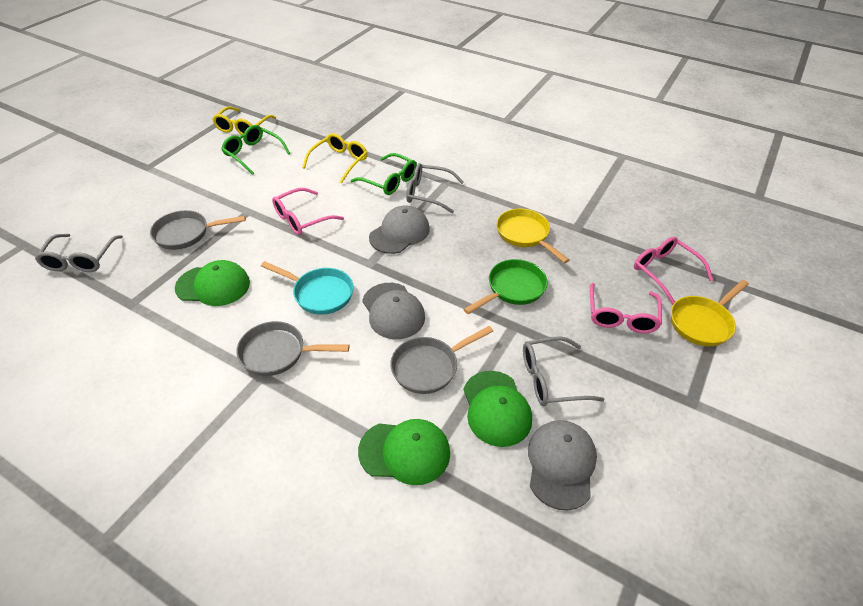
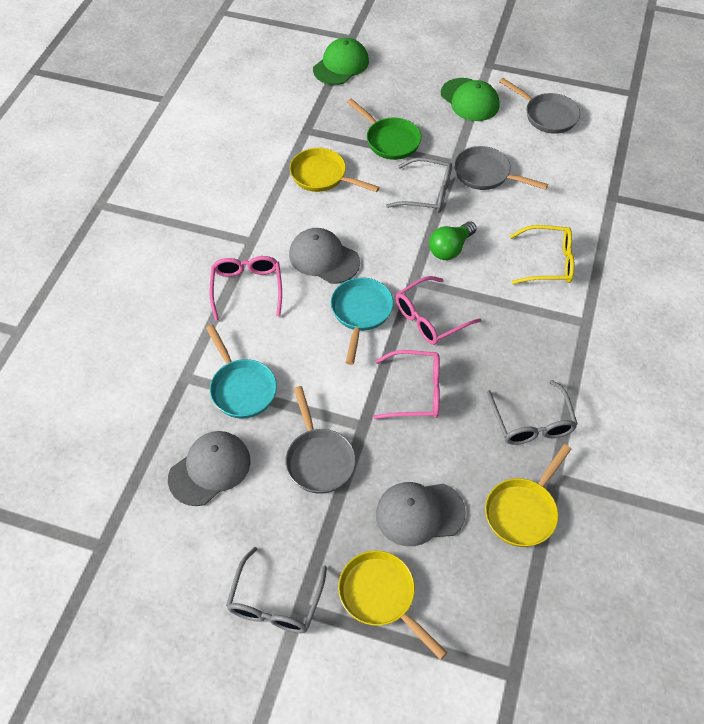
green cap: [175,260,250,306] [358,419,450,485] [463,371,532,447] = 3 -> [313,38,369,85] [441,78,500,121] = 2
green glasses: [221,125,290,175] [351,153,417,195] = 2 -> none = 0
green light bulb: none = 0 -> [429,222,477,260] = 1
turquoise pan: [261,261,354,315] = 1 -> [206,325,277,419] [331,277,393,365] = 2
yellow glasses: [212,106,276,135] [302,133,368,184] = 2 -> [510,225,574,284] = 1
yellow pan: [497,208,569,263] [671,280,749,346] = 2 -> [290,148,380,192] [338,550,447,660] [485,444,571,547] = 3

